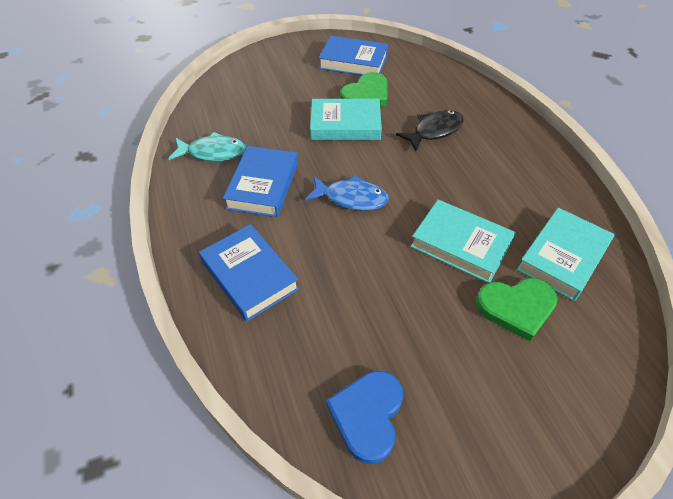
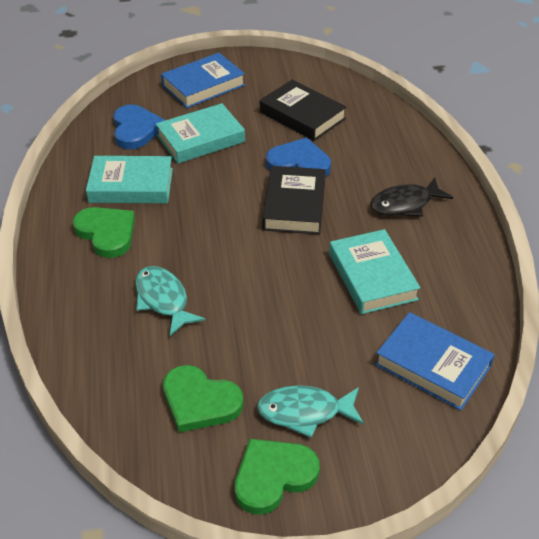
black book: none = 0 -> [260,80,347,141] [262,166,326,234] = 2
blue book: [199,224,299,322] [223,146,298,217] [319,36,388,76] = 3 -> [161,53,245,108] [375,312,495,410] = 2
blue fish: [305,175,389,211] = 1 -> none = 0
blue heart: [326,371,403,464] = 1 -> [113,105,165,149] [266,137,331,177] = 2
green heart: [340,72,388,107] [476,278,558,341] = 2 -> [73,207,135,258] [163,365,243,432] [235,439,320,514] = 3
turquoise fish: [168,132,246,161] = 1 -> [135,266,205,336] [257,385,364,438] = 2

